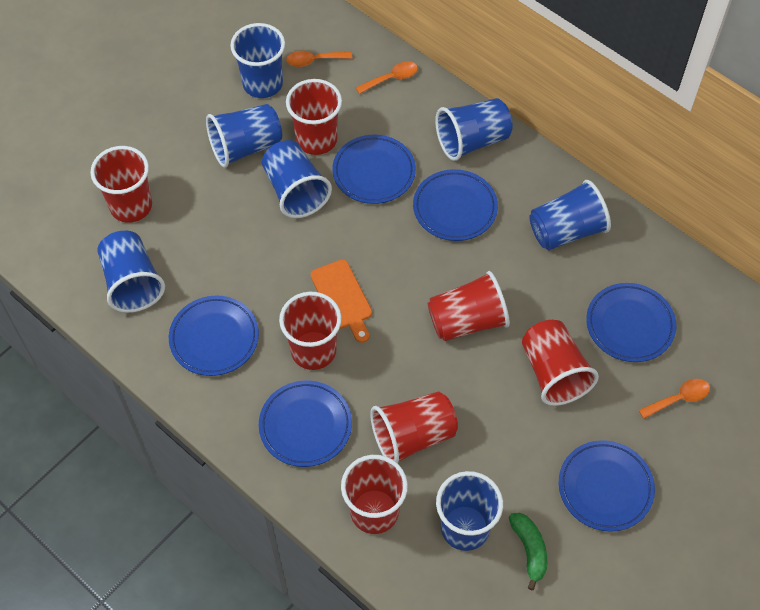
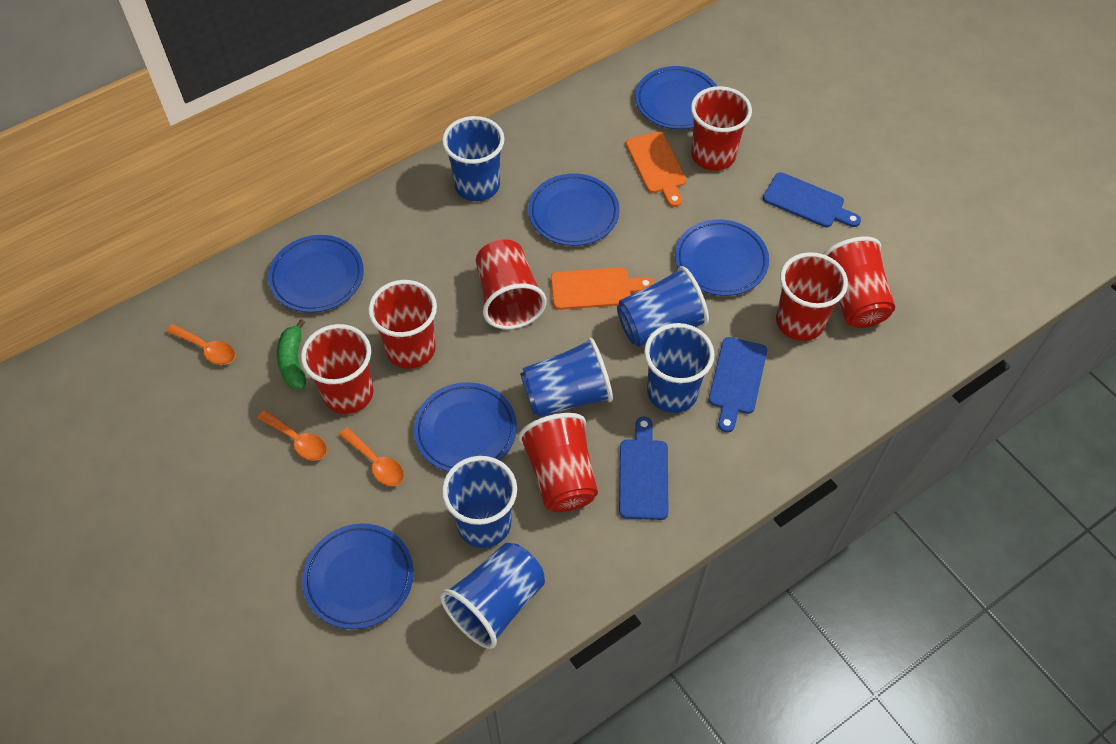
blue cup: [98,231,165,313] [206,104,282,168] [230,23,285,98] [262,140,332,218] [435,98,513,161] [436,471,503,551] [529,180,611,250] = 7 -> [440,543,545,649] [442,116,504,201] [442,456,517,548] [520,338,613,418] [617,266,709,347] [644,323,715,413] = 6
blue cutting board: none = 0 -> [619,417,668,520] [709,337,767,433] [763,172,861,227] = 3
orange cutting board: [310,259,372,343] = 1 -> [551,267,654,310] [626,132,686,207] = 2

